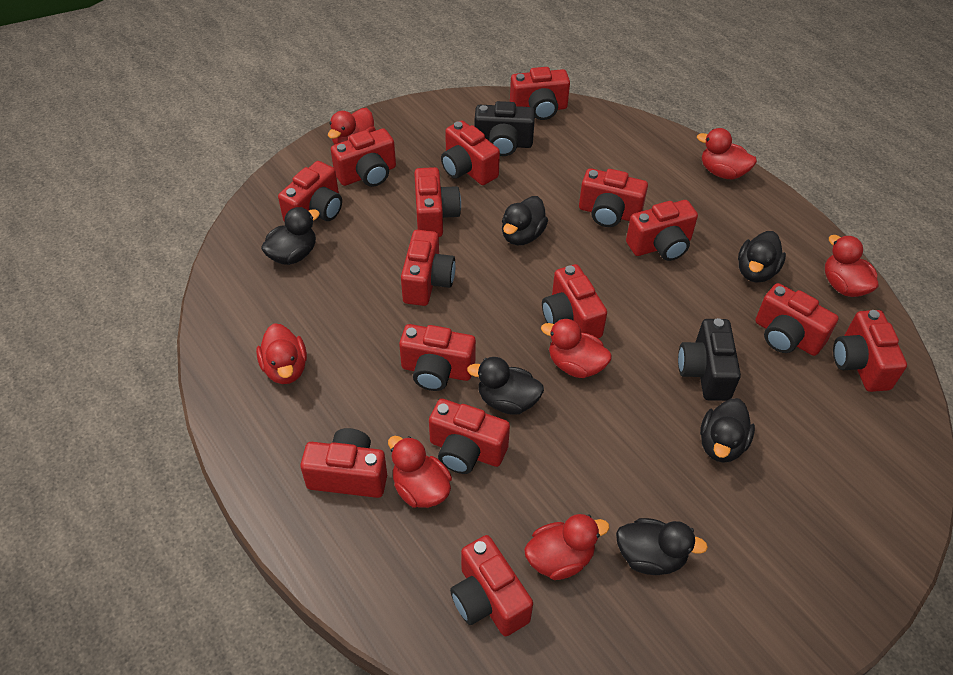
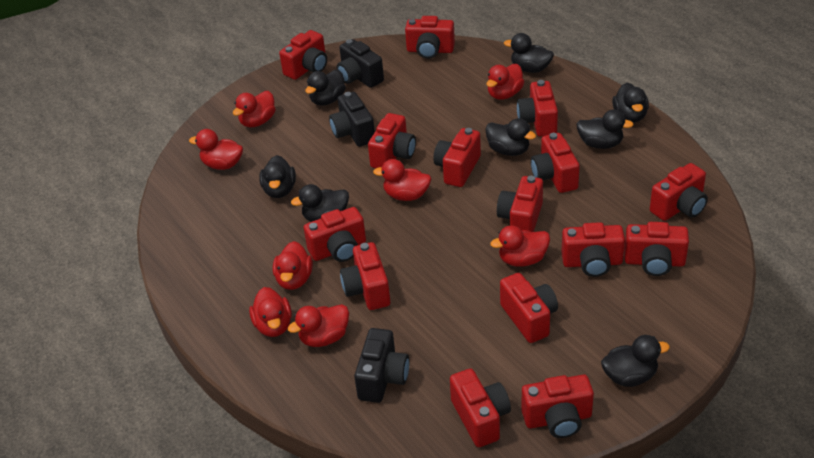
black camera: [475,101,535,156] [678,318,741,401] = 2 -> [329,92,375,147] [337,39,384,88] [354,328,409,403] = 3
black duck: [261,207,320,265] [467,357,544,414] [502,196,548,245] [616,518,708,575] [700,398,755,463] [738,231,786,283] = 6 -> [259,155,296,198] [291,184,349,222] [305,69,346,106] [485,118,536,156] [504,33,554,73] [576,109,634,149] [601,335,670,387] [612,83,649,123] = 8
red duck: [256,323,307,384] [328,108,376,145] [388,436,452,508] [524,514,610,580] [541,319,612,378] [697,128,757,180] [825,235,879,297] = 7 -> [189,129,243,170] [233,91,276,127] [249,287,292,337] [273,241,313,290] [288,304,349,347] [373,159,431,201] [486,64,524,100] [490,225,550,267] = 8

